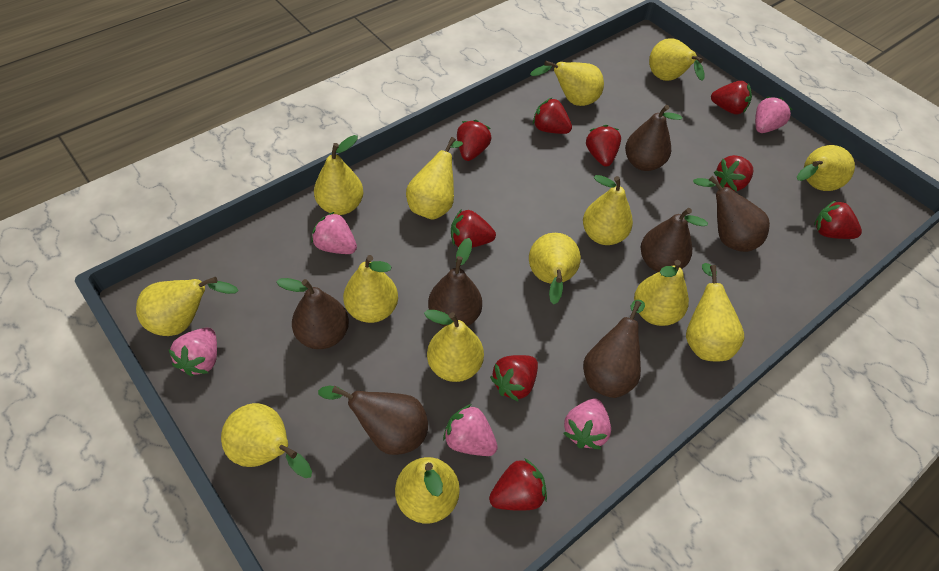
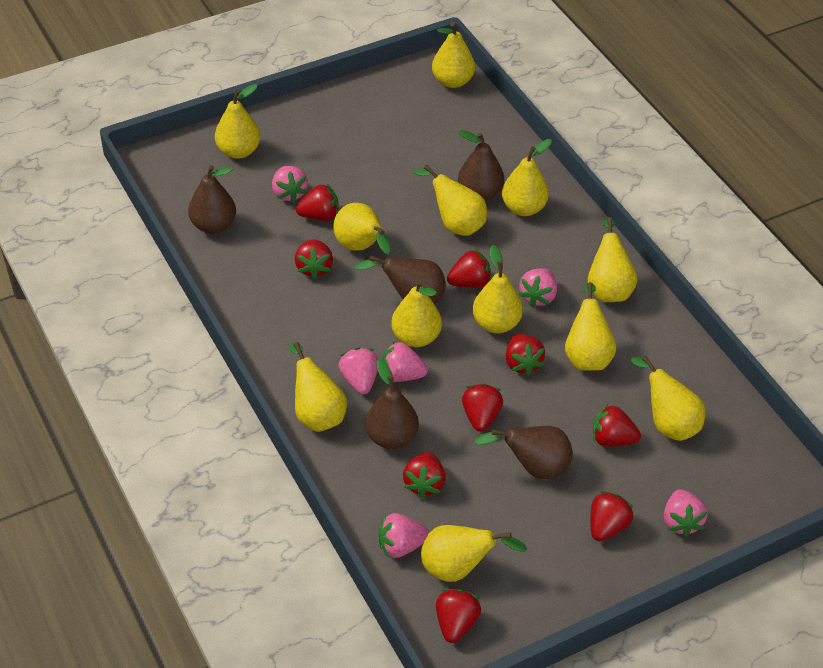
brown pear: [276,278,349,349] [318,386,428,455] [428,238,482,327] [583,300,645,398] [625,105,682,171] [641,208,708,272] [693,176,770,252] = 7 -> [188,165,236,234] [355,256,446,304] [365,359,419,449] [458,130,504,201] [474,426,573,479] = 5
pink strawberry: [168,327,217,376] [311,212,357,254] [443,404,498,456] [563,398,611,449] [755,96,793,133] = 5 -> [272,166,308,203] [338,347,378,394] [378,513,429,558] [382,341,428,382] [519,268,557,307] [664,489,708,537] = 6
yellow pear: [136,277,239,336] [221,403,312,478] [314,135,363,215] [343,255,398,323] [395,457,460,523] [406,137,463,220] [424,310,484,382] [529,233,581,305] [530,61,604,106] [583,175,633,245] [634,260,689,326] [649,38,704,81] [686,263,744,361] [797,145,855,191] = 14 -> [215,84,260,159] [289,342,347,432] [333,203,391,254] [391,280,442,347] [414,165,487,236] [421,525,527,582] [432,22,475,88] [473,245,523,333] [502,139,552,216] [565,282,616,370] [588,217,637,302] [631,356,705,441] = 12

